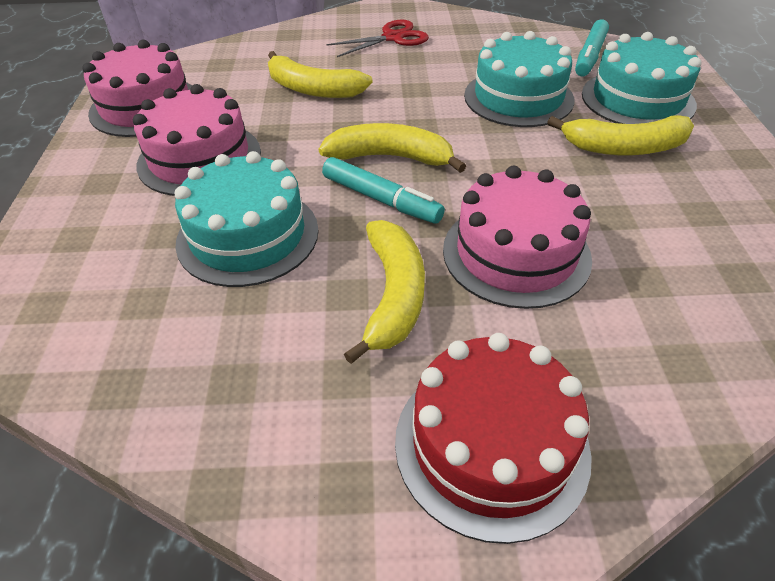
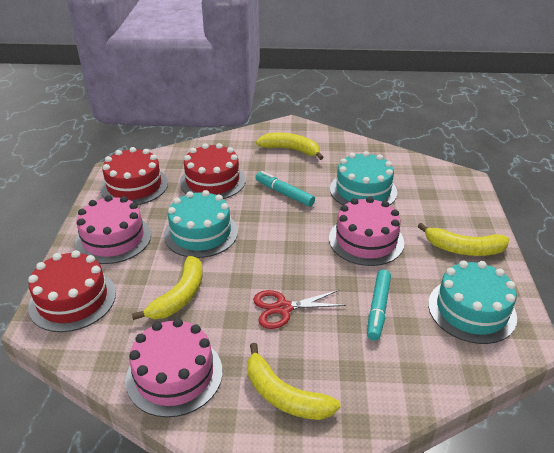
red cake: [395,333,592,544] = 1 -> [28,250,116,332] [100,147,168,205] [180,143,246,199] = 3

